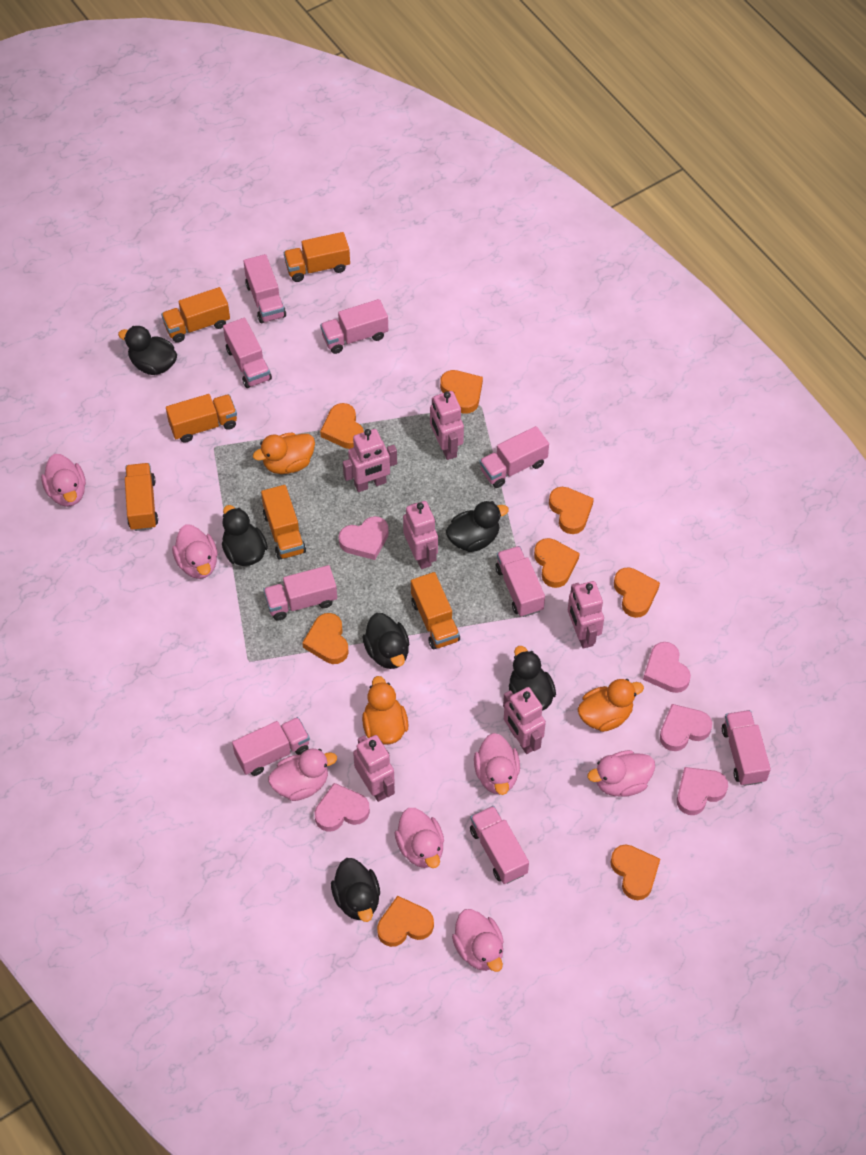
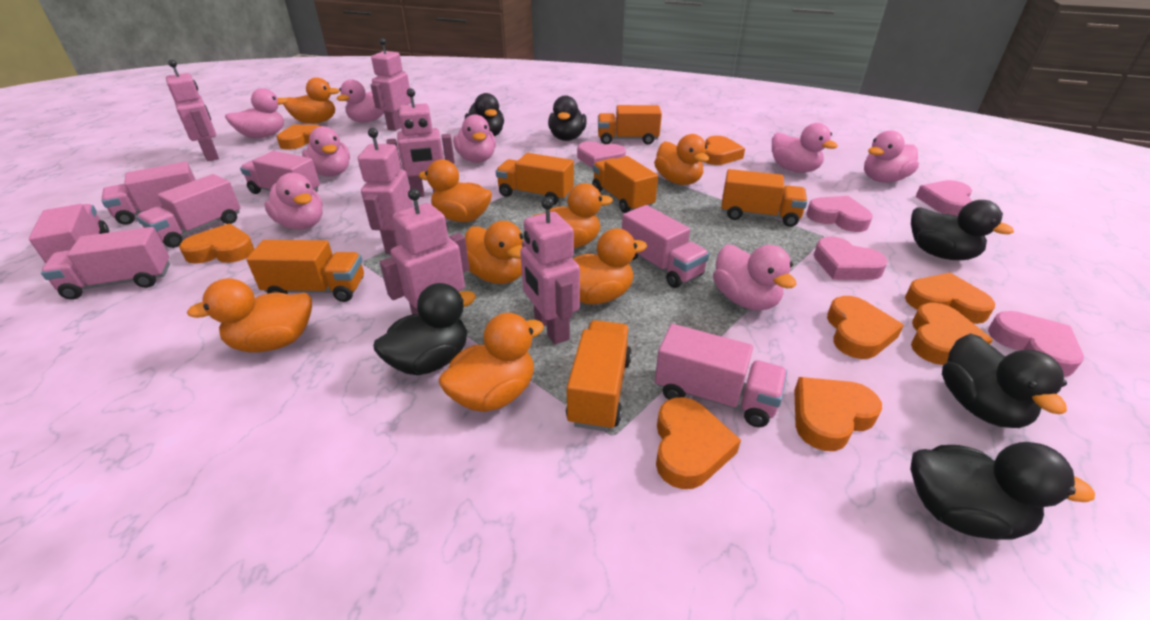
orange duck: [253,433,315,474] [362,676,409,745] [577,679,644,732] = 3 -> [187,278,312,352] [283,77,340,124] [419,159,492,222] [438,313,544,412] [465,221,523,284] [533,183,613,249] [573,228,647,304] [654,134,709,185] = 8
pink duck: [41,454,86,507] [172,525,218,579] [268,749,337,801] [395,808,444,868] [452,909,504,972] [474,733,520,795] [587,750,655,797] = 7 -> [225,88,288,138] [264,173,323,230] [302,126,350,177] [337,79,384,123] [453,114,496,163] [713,244,797,311] [772,123,838,173] [864,130,919,183] = 8
pink truck: [223,318,272,388] [232,717,310,776] [244,254,286,323] [263,565,337,621] [320,299,388,354] [470,806,529,884] [479,426,549,488] [495,546,545,617] [722,710,771,786] = 9 -> [29,204,109,263] [41,227,170,300] [102,162,196,225] [136,174,241,248] [240,151,320,194] [622,205,709,288] [655,324,787,427] = 7

